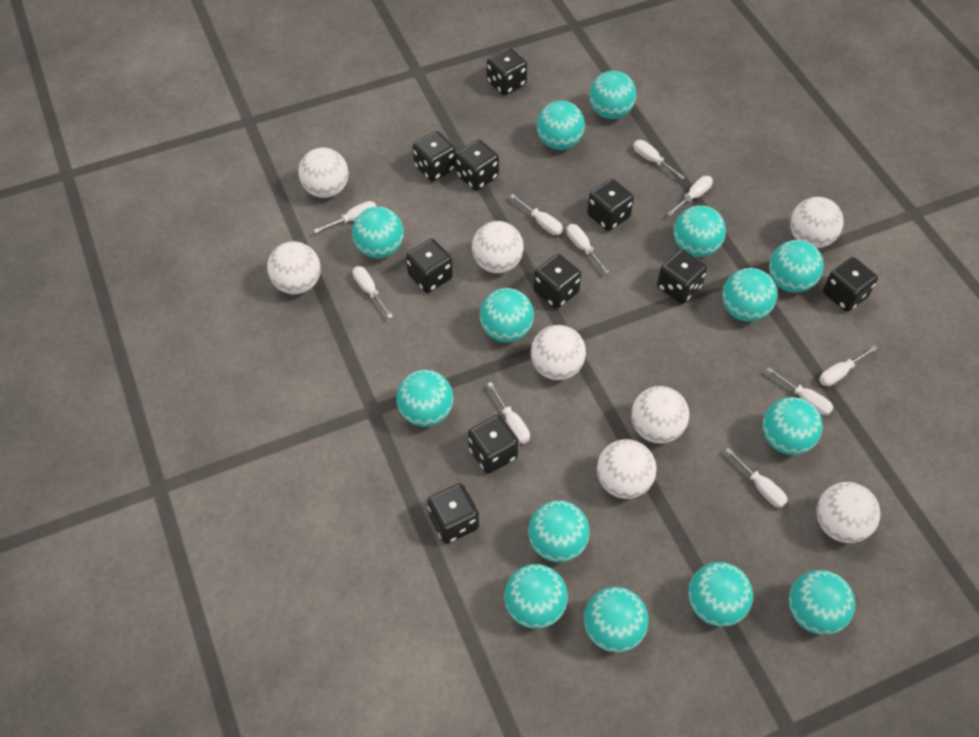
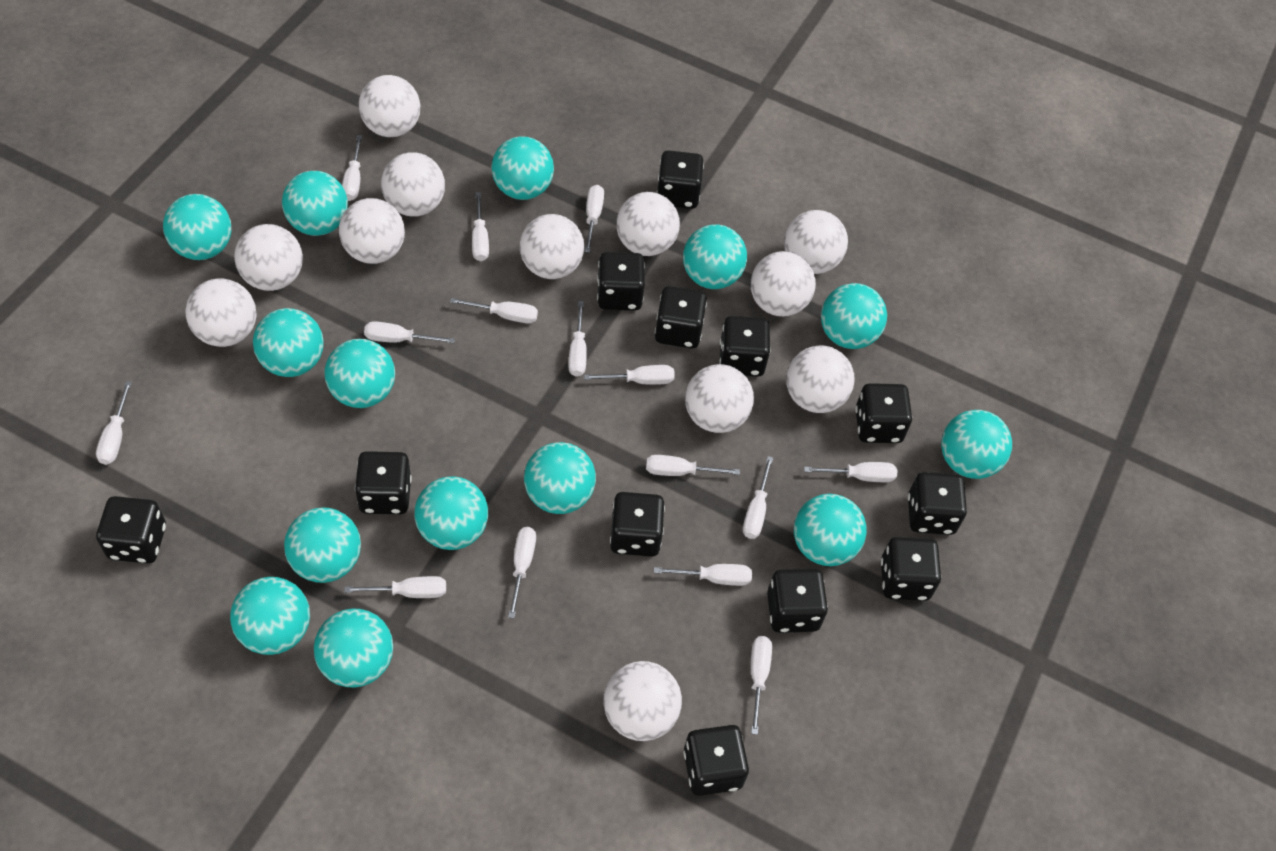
black dice: [406,239,453,293] [413,131,456,182] [427,483,479,544] [455,139,499,191] [468,415,519,474] [487,47,527,96] [533,254,582,309] [587,179,634,231] [657,249,707,304] [823,257,878,312] = 10 -> [96,496,166,564] [355,451,411,514] [597,252,645,310] [610,492,665,557] [655,286,707,348] [656,150,704,209] [684,725,749,796] [719,316,770,377] [767,569,828,633] [855,383,912,443] [881,537,941,601] [908,472,967,535] = 12
white ball: [267,241,321,294] [298,148,348,198] [472,221,524,273] [530,325,586,380] [597,439,657,499] [631,386,689,444] [790,197,843,248] [816,482,880,543] = 8 -> [185,278,257,347] [234,224,303,291] [339,198,405,264] [359,75,421,137] [381,152,445,217] [520,214,584,279] [603,661,682,741] [616,192,680,256] [685,364,754,433] [751,251,816,317] [784,210,848,274] [786,345,855,413] = 12
white screwdriver: [314,201,376,233] [353,266,393,318] [488,382,530,444] [510,194,563,235] [566,224,610,274] [633,140,685,180] [667,176,713,216] [725,448,787,508] [766,367,833,415] [819,346,877,386] = 10 -> [96,381,132,465] [342,135,362,201] [344,576,446,598] [364,321,455,343] [450,298,538,323] [472,192,489,261] [508,527,536,618] [568,301,587,377] [584,365,675,385] [585,185,604,253] [646,455,740,476] [654,564,752,586] [743,456,773,539] [751,636,772,735] [804,462,897,482] = 15

